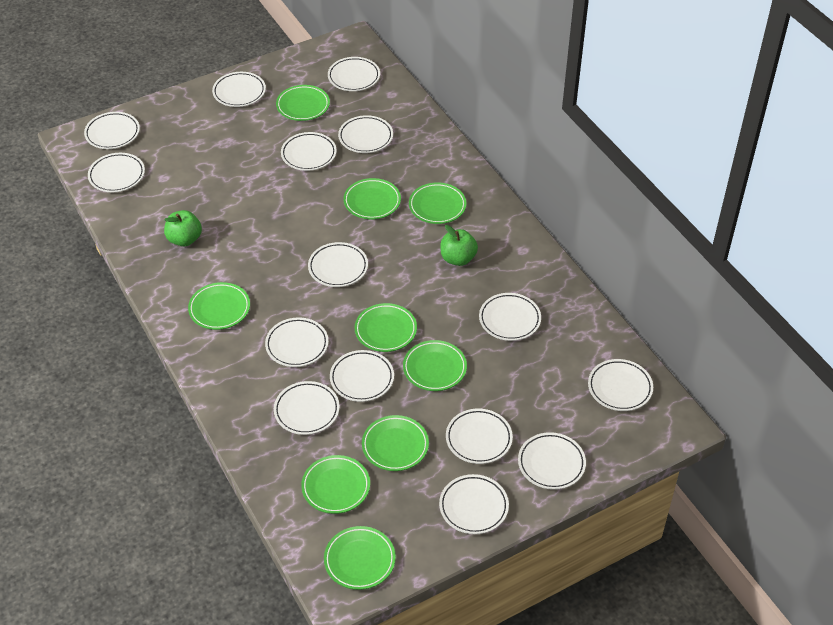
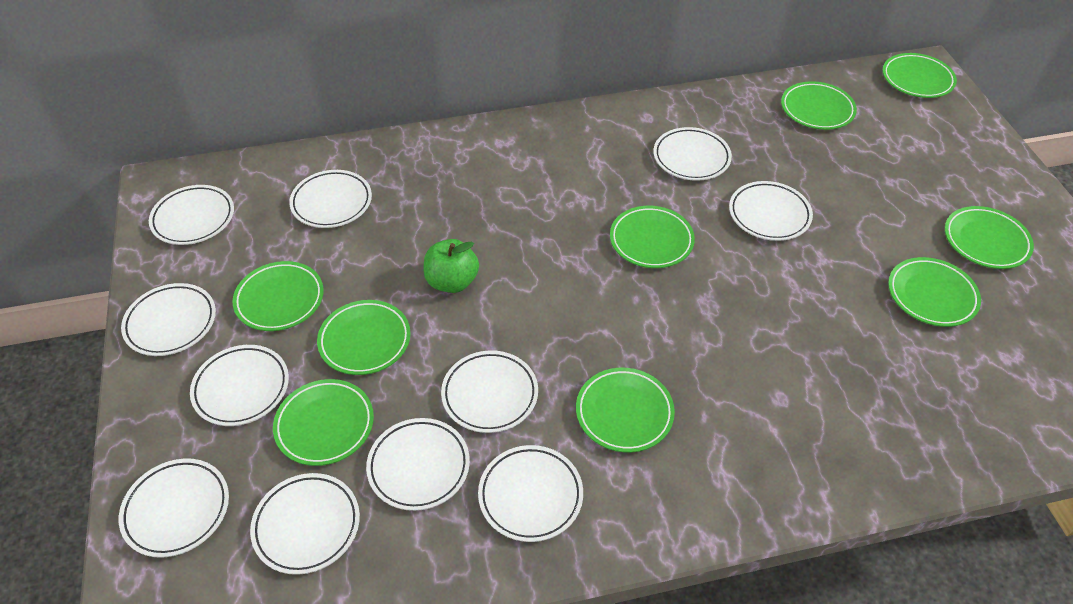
green apple: [164,210,202,246] [441,225,478,266] = 2 -> [424,239,479,293] = 1
white plate: [84,112,140,149] [88,153,145,192] [212,72,266,107] [265,317,328,367] [274,381,340,435] [281,132,337,171] [308,242,368,287] [328,57,380,91] [330,350,394,402] [338,115,393,153] [439,474,509,534] [446,408,513,464] [479,293,541,341] [518,432,586,490] [588,359,653,411] = 15 -> [119,458,229,558] [121,283,216,356] [149,185,234,245] [190,345,289,426] [250,473,360,575] [289,170,372,228] [366,418,470,511] [441,350,538,433] [478,445,583,542] [653,127,732,181] [729,181,813,241] = 11

